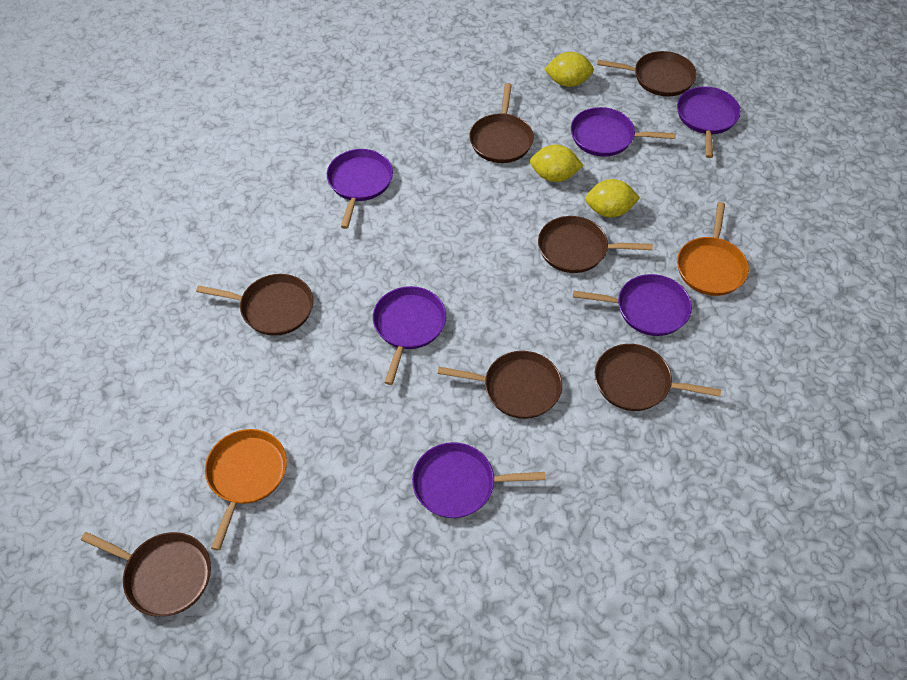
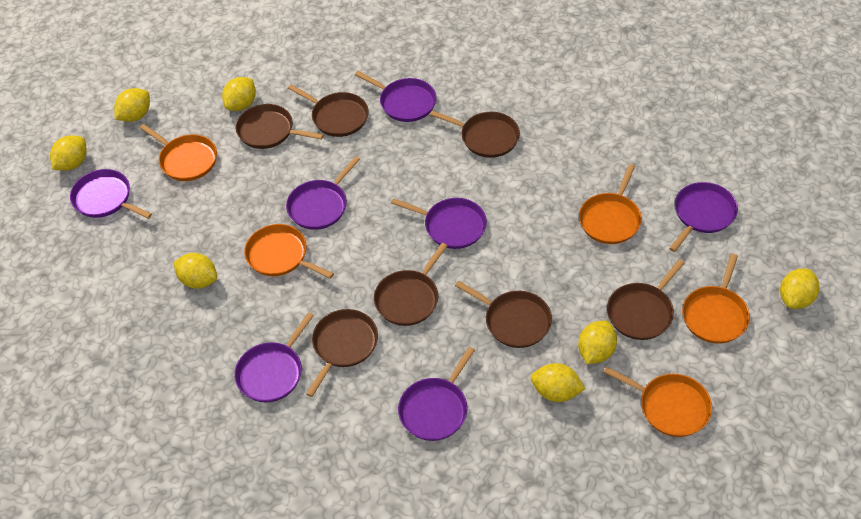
orange pan: [205,429,287,551] [677,202,749,296] = 2 -> [140,124,217,181] [244,224,334,279] [579,164,642,244] [603,366,712,437] [682,254,750,344] = 5
purple pan: [327,149,393,229] [373,286,446,385] [412,442,546,518] [571,107,676,157] [573,274,692,336] [677,86,741,158] = 6 -> [70,169,152,219] [234,312,314,403] [286,156,360,230] [355,71,437,122] [391,198,487,249] [398,347,475,441] [669,182,738,252] = 7
yellow lemon: [530,145,583,182] [544,52,594,87] [585,179,640,218] = 3 -> [50,135,87,171] [114,88,150,122] [173,253,217,289] [222,77,256,111] [531,363,586,402] [578,321,617,364] [780,269,819,309] = 7

